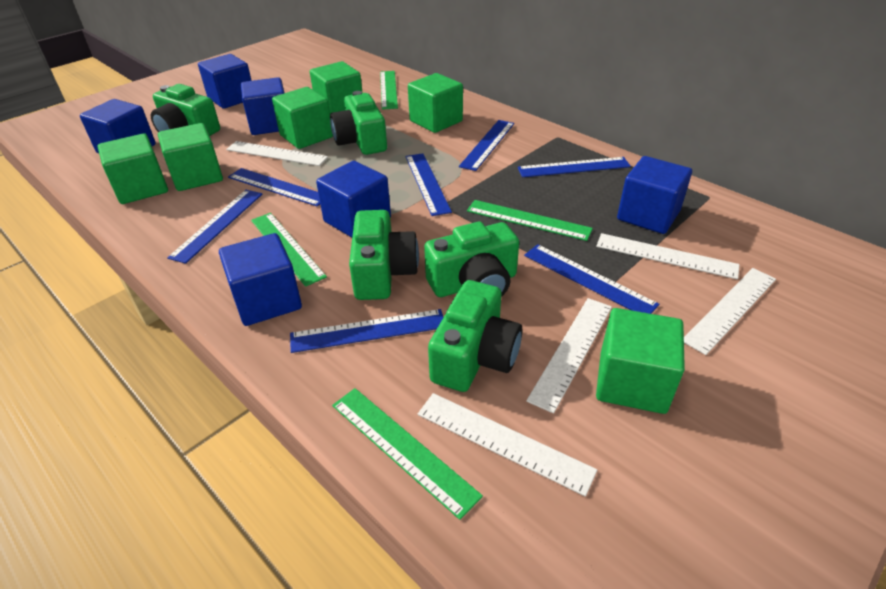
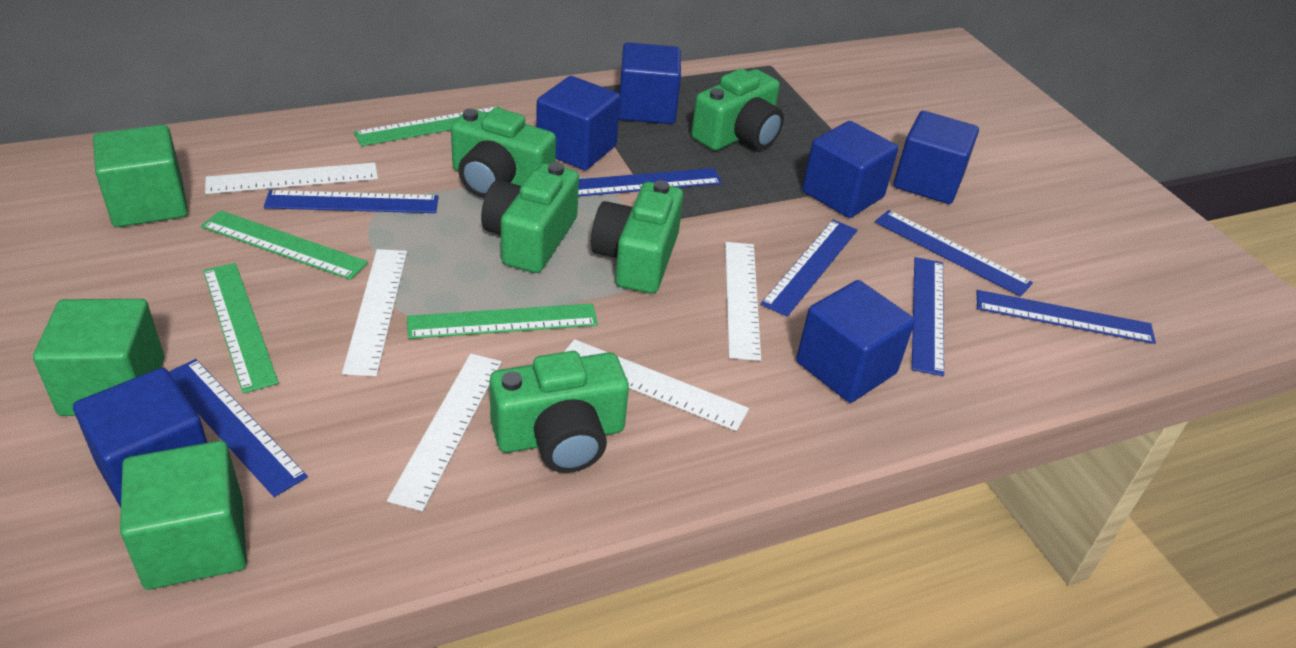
green cube: [98,133,168,204] [158,123,223,191] [272,87,333,149] [310,61,362,113] [408,73,463,133] [596,308,685,414] = 6 -> [33,299,164,416] [93,125,188,227] [120,441,247,590] = 3

